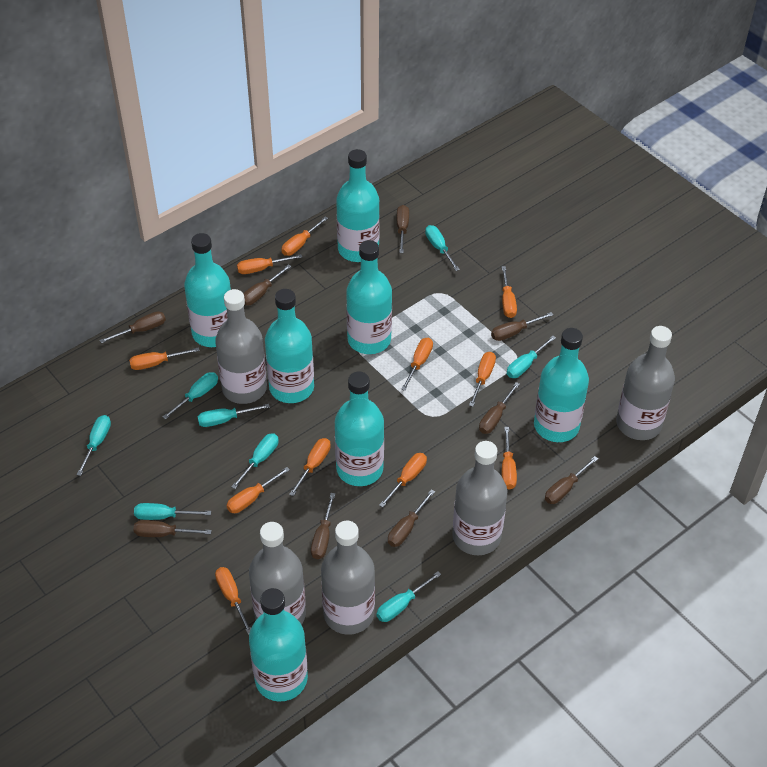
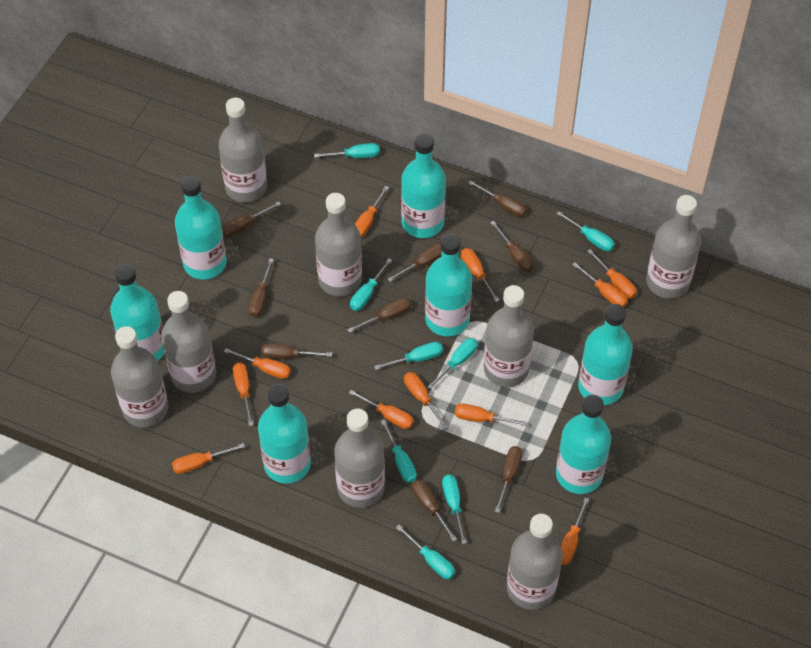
grey bottle: [215,289,267,404] [249,522,306,625] [321,521,375,635] [452,441,507,555] [616,326,675,440] = 5 -> [111,326,168,427] [161,291,216,393] [218,97,267,203] [315,193,362,296] [334,409,385,508] [484,285,534,387] [507,514,562,610] [646,195,701,298] = 8

